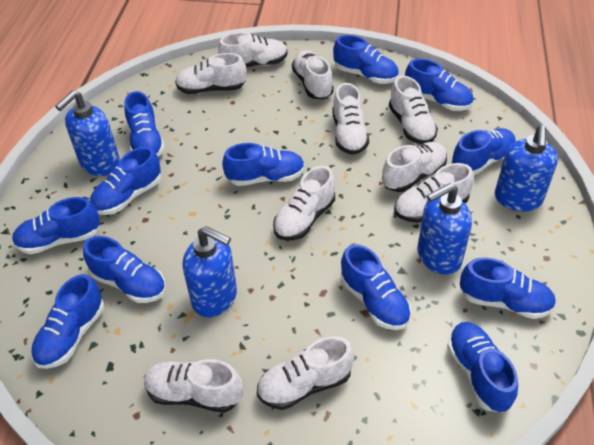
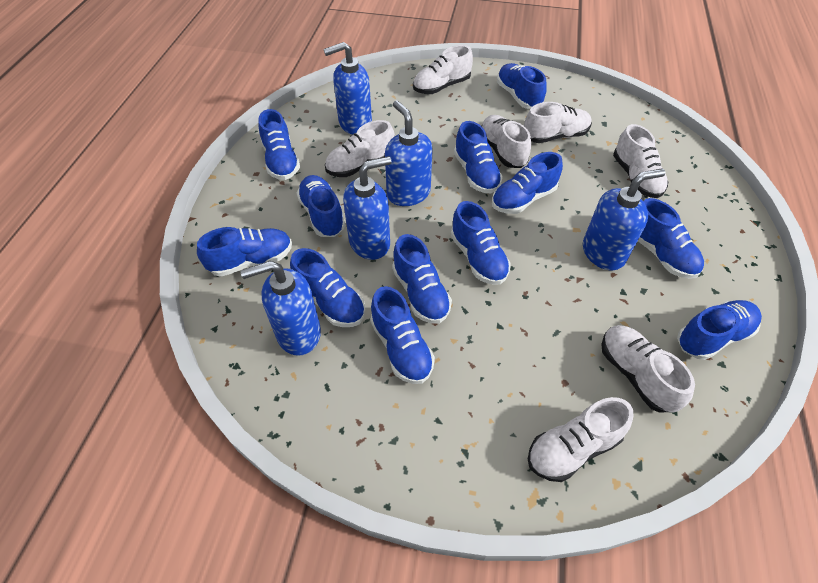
blue soap dispenser: [55,90,120,176] [183,226,237,317] [417,183,472,275] [495,125,558,211] = 4 -> [240,261,321,356] [323,42,372,134] [343,156,392,260] [385,100,433,206] [583,168,665,270] = 5
white shoe: [144,359,243,413] [175,53,247,94] [218,32,288,68] [257,336,355,410] [273,166,335,240] [292,50,334,99] [332,83,369,155] [382,142,447,192] [389,76,438,144] [394,163,474,223] = 10 -> [325,120,395,177] [413,45,473,94] [481,115,531,168] [524,102,592,143] [528,397,633,482] [601,325,695,413] [613,124,668,198] = 7

